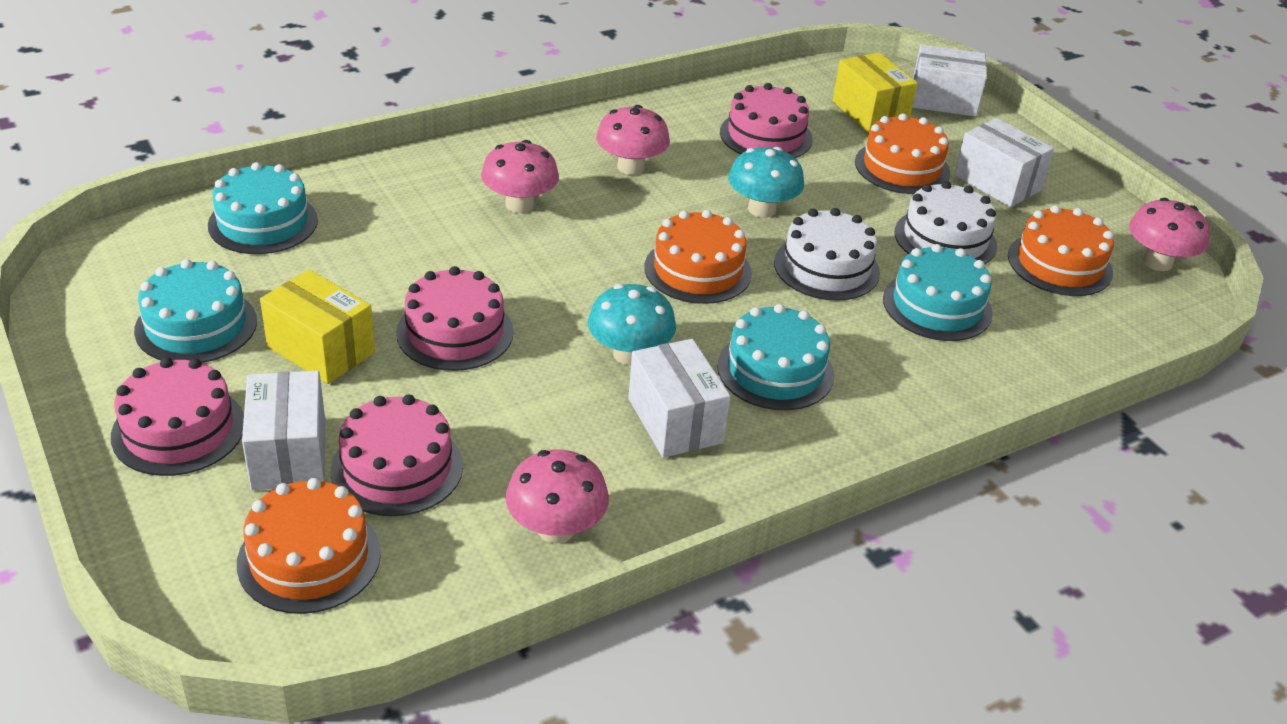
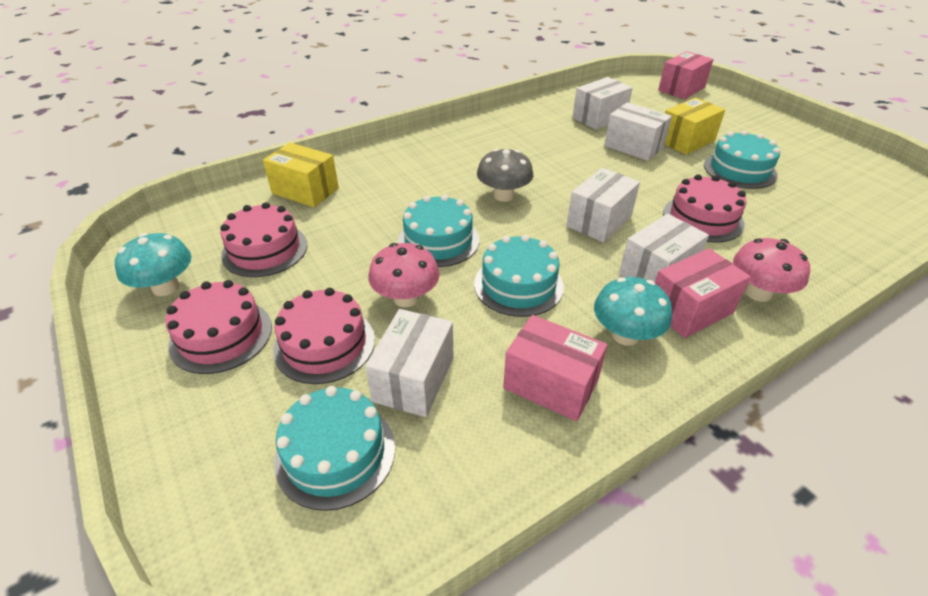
grey mushroom: none = 0 -> [477,148,533,202] = 1
orange cake: [237,478,381,614] [645,210,752,304] [855,113,950,194] [1008,205,1114,296] = 4 -> none = 0
pink box: none = 0 -> [503,315,607,421] [655,248,751,338] [658,51,714,99] = 3
pink mushroom: [481,140,559,213] [506,449,609,543] [596,105,670,175] [1129,198,1210,271] = 4 -> [368,243,440,307] [733,238,810,302] = 2
white box: [242,371,325,490] [628,339,731,458] [912,45,987,117] [954,118,1054,207] = 4 -> [365,309,454,417] [566,168,640,243] [572,77,633,130] [604,102,672,161] [619,214,709,282] = 5
white cake: [774,208,880,301] [894,181,997,264] = 2 -> none = 0

